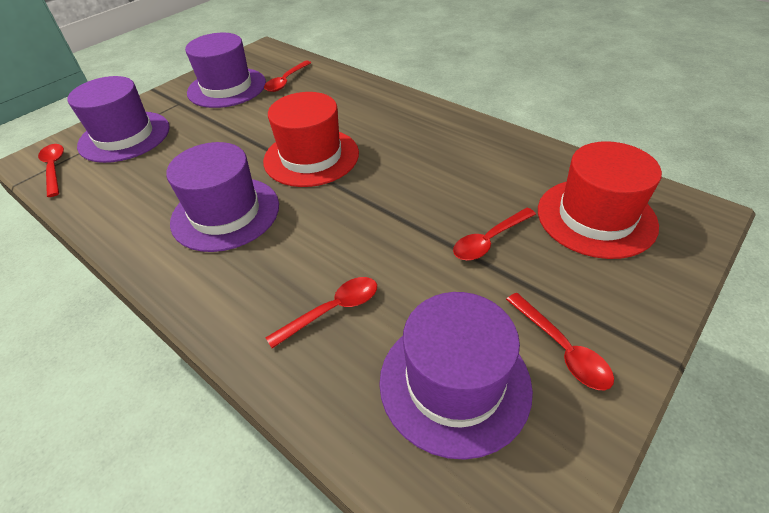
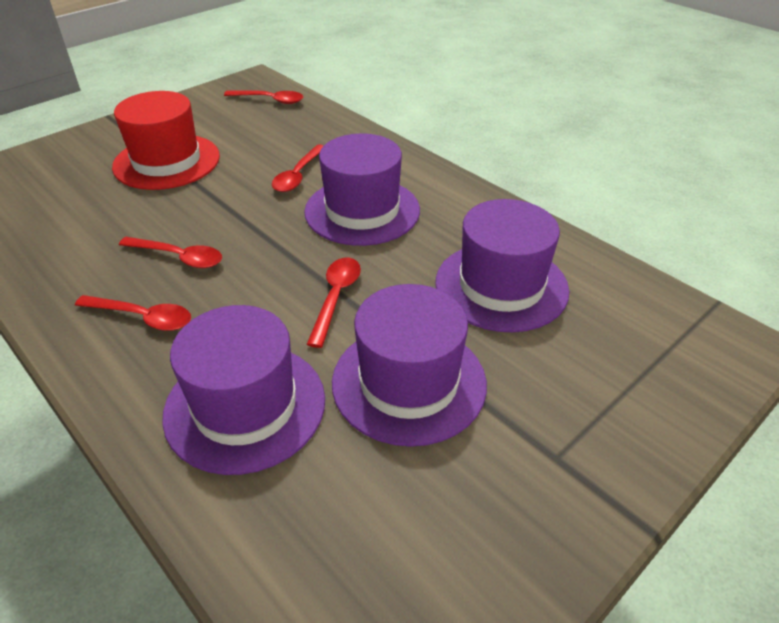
red hat: [263,92,359,187] [538,141,662,259] = 2 -> [112,91,220,190] = 1

